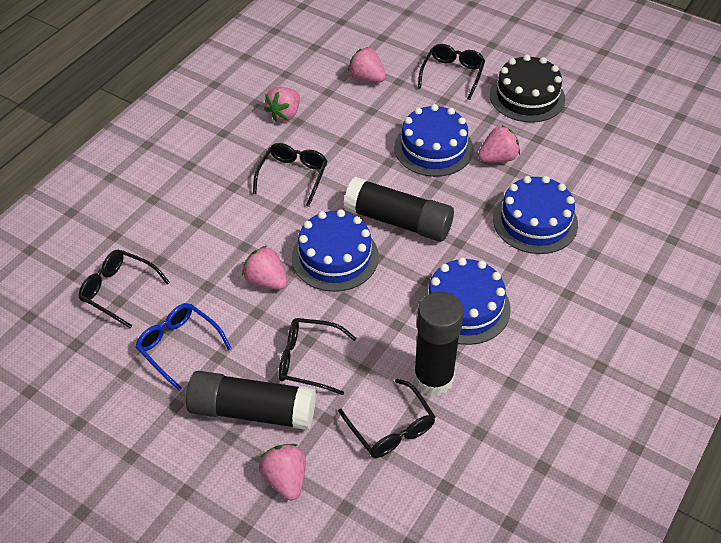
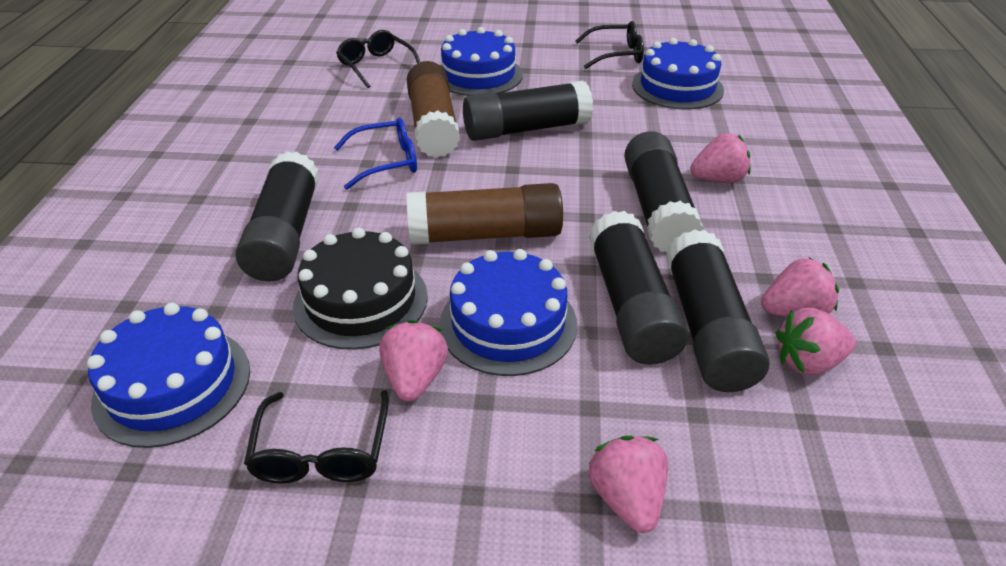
black glasses: [79,250,170,329] [253,143,327,207] [279,318,357,395] [338,379,435,458] [418,44,485,100] = 5 -> [244,390,389,484] [336,30,420,88] [575,21,644,69] = 3
black glue stick: [186,371,316,430] [344,177,454,242] [414,292,464,396] = 3 -> [236,151,319,281] [463,80,593,141] [589,211,688,365] [624,131,704,252] [666,229,770,392] = 5
brown glue stick: none = 0 -> [407,61,460,158] [407,183,563,245] = 2

